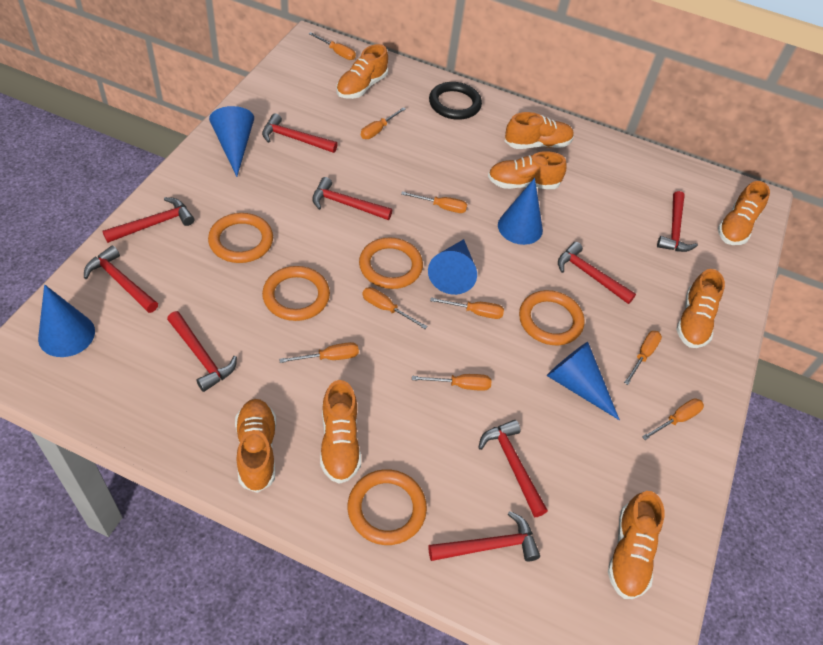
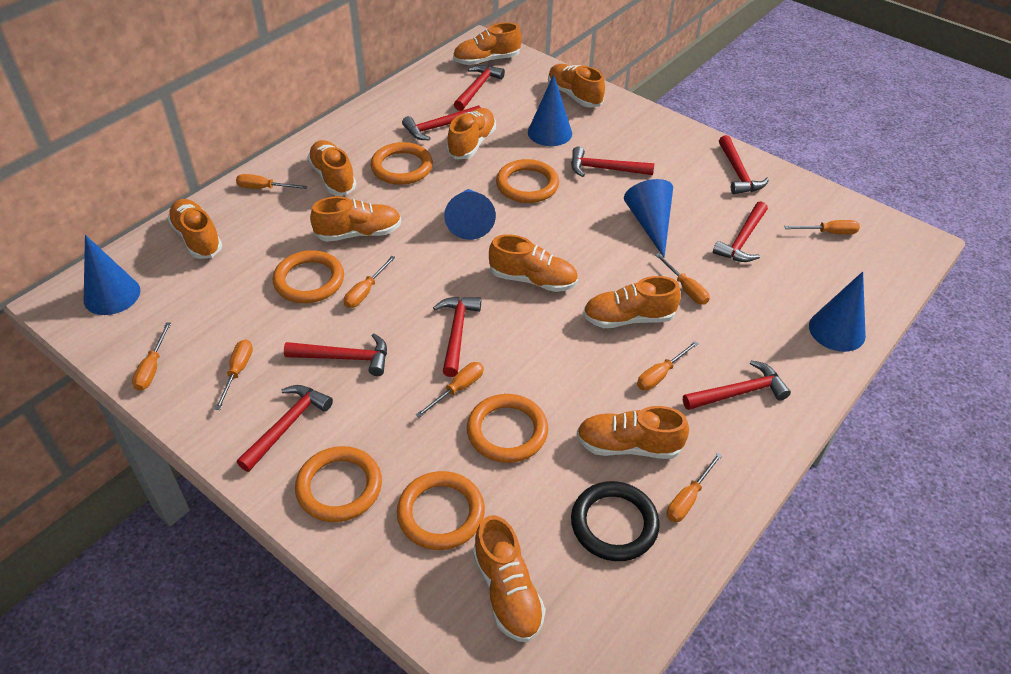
orange ring: [208,213,273,263] [262,266,330,321] [348,469,427,545] [359,237,423,289] [519,290,585,345] = 5 -> [273,250,344,303] [295,446,382,522] [371,142,433,185] [397,471,485,550] [467,394,548,463] [496,159,559,203] = 6
orange shoe: [235,399,276,493] [320,380,361,484] [336,44,388,99] [488,151,567,189] [505,112,574,149] [608,491,664,599] [676,269,725,348] [718,181,770,245] = 8 -> [167,199,222,259] [307,140,356,195] [310,196,401,242] [447,108,496,159] [453,22,522,65] [473,515,546,642] [489,234,578,292] [548,64,605,108] [577,406,689,459] [583,276,681,328] = 10

